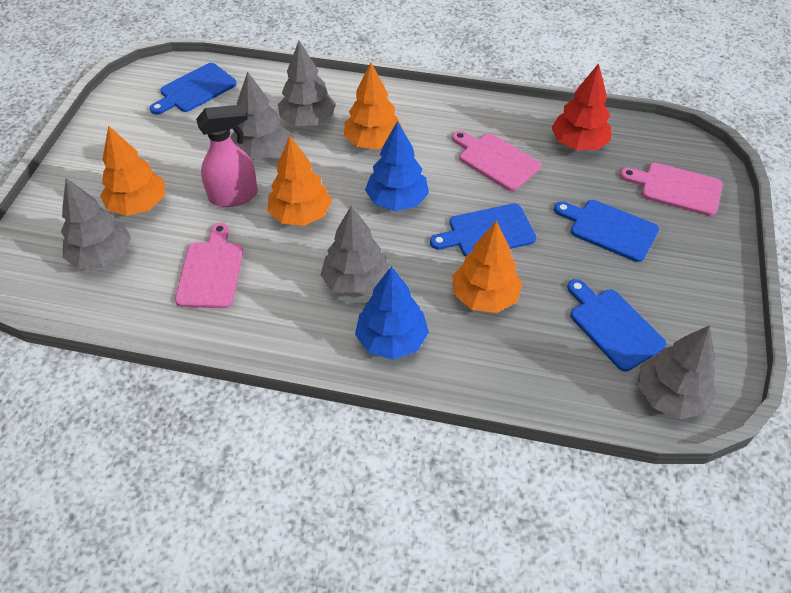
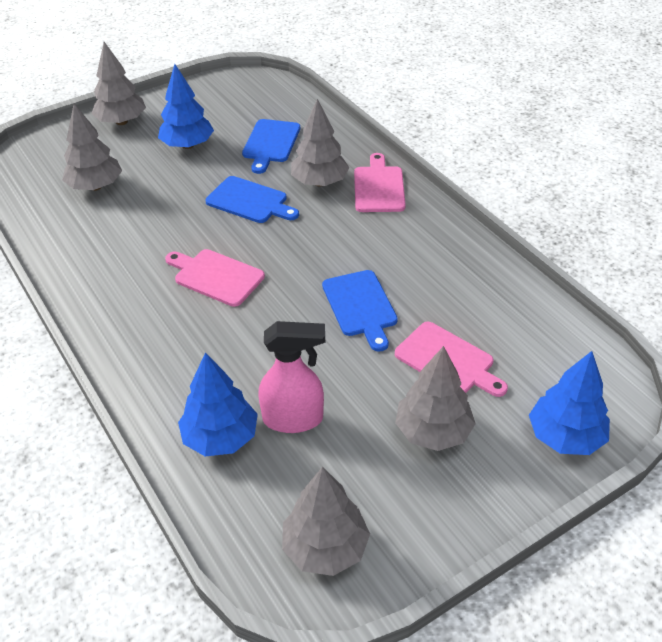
blue cutting board: [150,63,237,115] [430,203,536,257] [554,200,659,262] [567,279,666,371] = 4 -> [205,176,299,223] [242,119,300,174] [322,270,398,352] = 3
blue tree: [355,266,429,360] [365,121,429,211] = 2 -> [158,64,214,149] [178,352,258,456] [529,351,610,455] = 3
orange tree: [100,125,165,216] [268,136,332,226] [344,63,403,150] [452,220,522,313] = 4 -> none = 0
red tree: [551,63,611,150] = 1 -> none = 0

